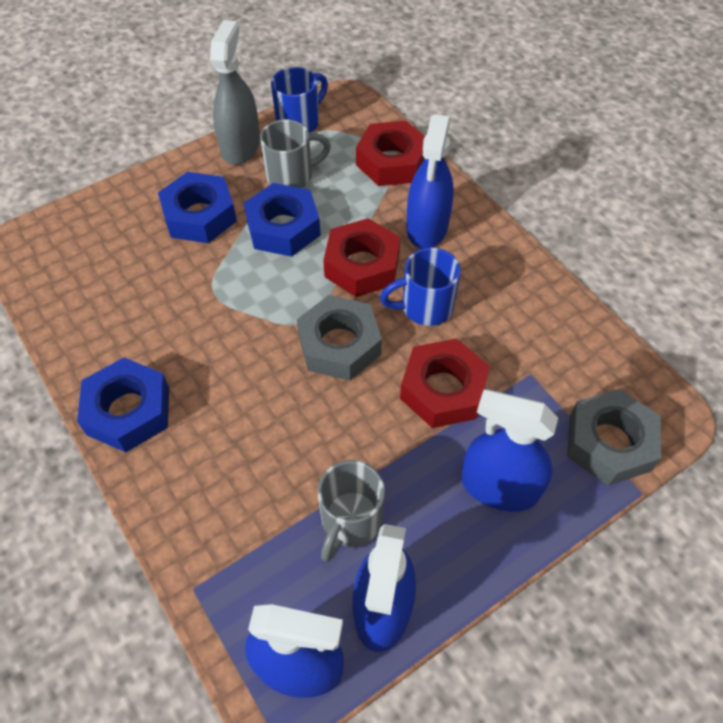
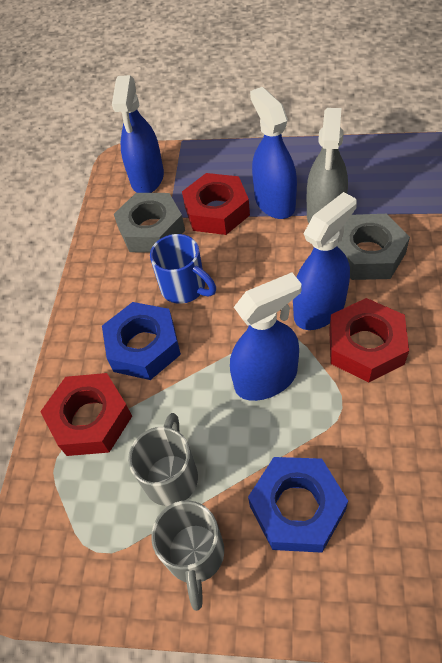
blue mug: [271,67,328,133] [380,247,461,326] = 2 -> [150,234,216,304] = 1
blue nut: [77,358,169,452] [158,172,237,243] [244,183,321,257] = 3 -> [102,302,181,380] [248,457,348,553] = 2

